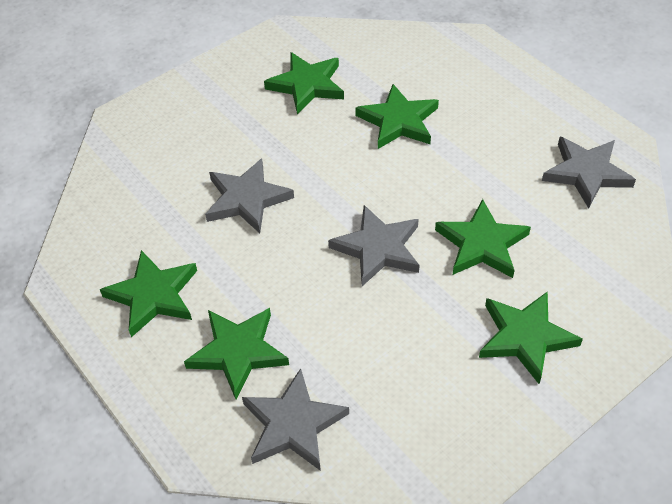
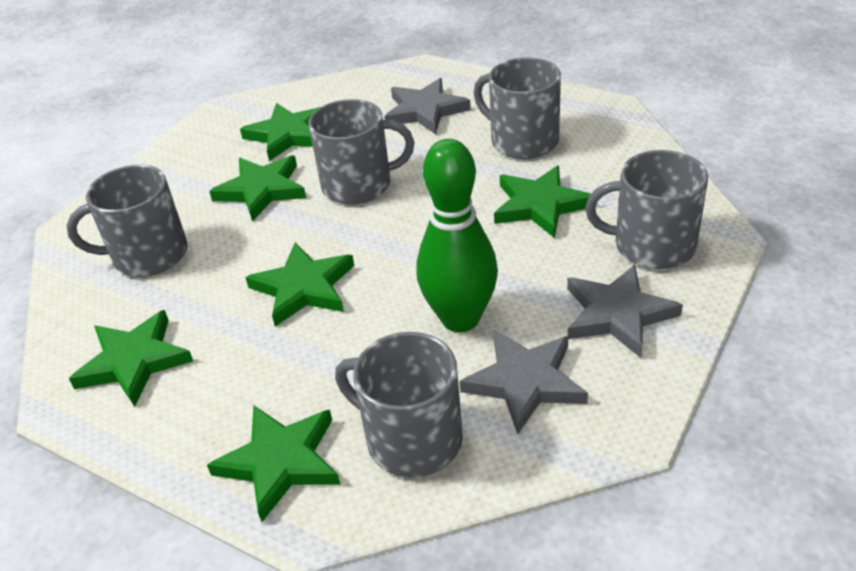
green bowling pin: none = 0 -> [416,139,498,332] = 1
grey mug: none = 0 -> [66,165,188,277] [308,99,414,204] [335,332,463,477] [474,57,561,159] [585,150,708,269] = 5
grey star: [205,158,294,233] [242,368,349,471] [328,205,420,286] [542,137,636,209] = 4 -> [384,78,471,135] [459,330,588,434] [567,265,683,358] = 3

